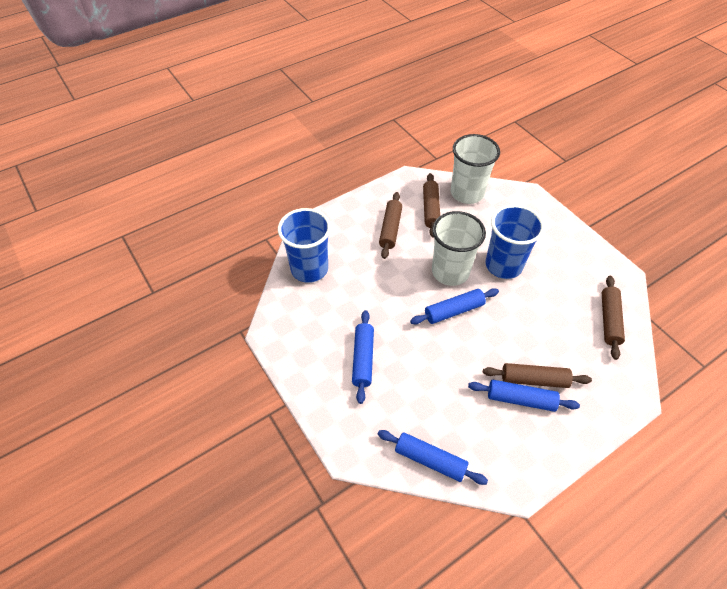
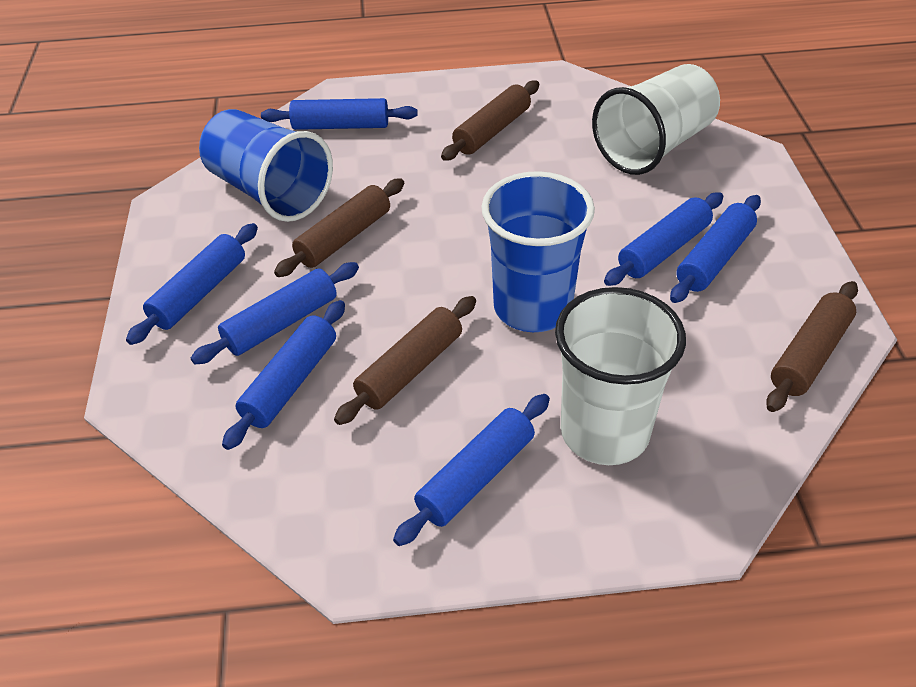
blue rolling pin: [352,310,374,404] [378,430,488,485] [410,288,499,325] [468,380,580,412] = 4 -> [126,223,258,345] [191,262,359,365] [222,300,345,450] [261,98,418,130] [393,394,550,546] [604,192,724,286] [670,195,761,303] = 7

